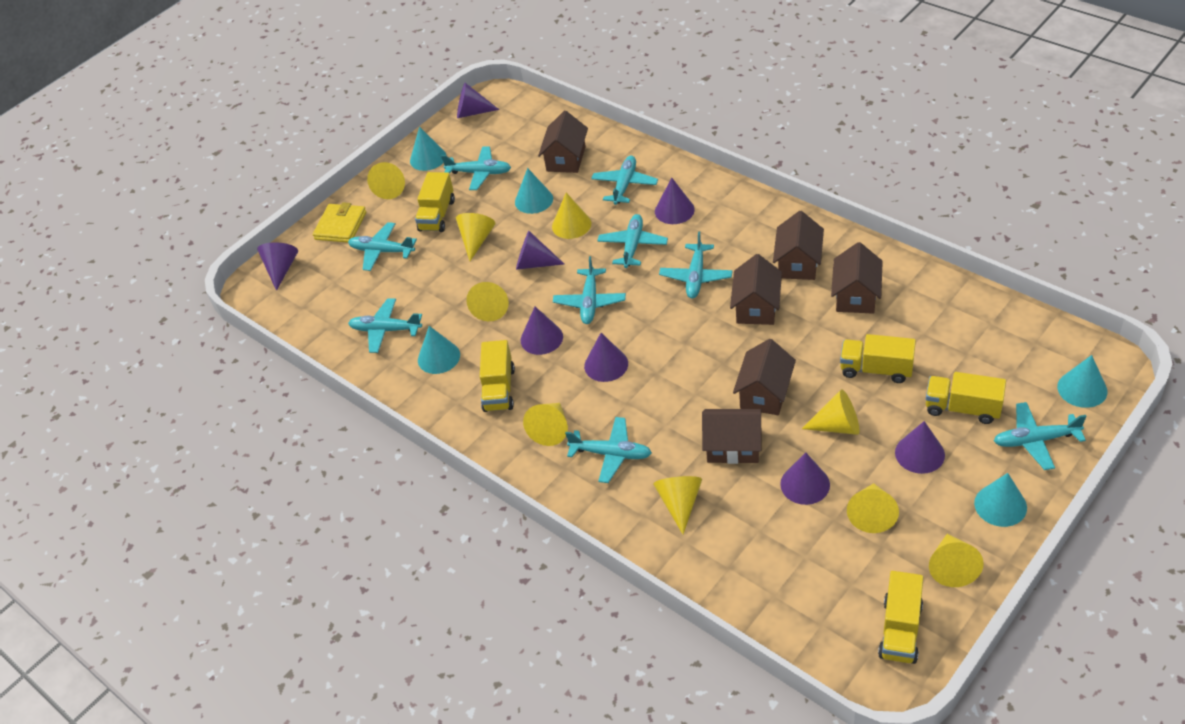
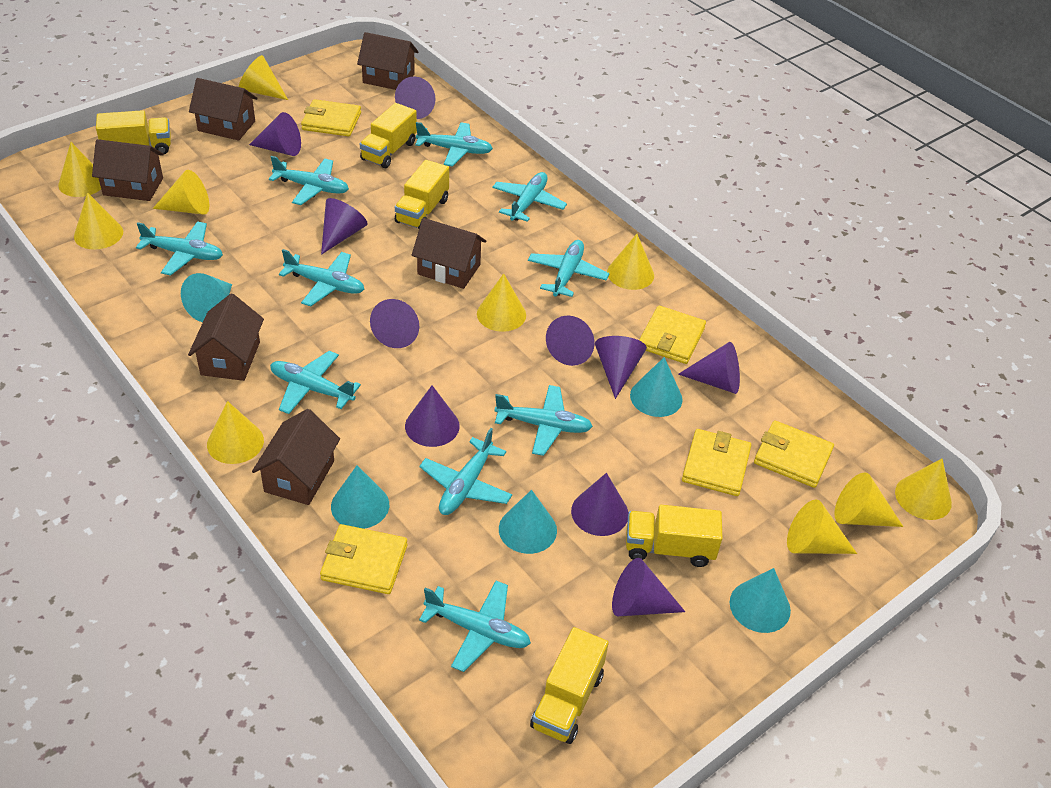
purple cone: [257,242,298,291] [457,83,499,118] [516,231,564,270] [521,307,563,355] [584,333,628,382] [655,178,695,224] [780,452,830,505] [895,421,945,474] = 8 -> [249,112,301,156] [321,198,367,255] [370,299,419,348] [395,76,435,119] [405,385,460,447] [546,316,595,366] [571,473,628,536] [595,336,647,399] [612,558,685,616] [678,342,740,394] = 10
turquoise plane: [348,222,417,271] [348,298,422,353] [441,147,511,190] [553,256,626,324] [565,417,652,483] [591,156,658,205] [597,214,668,268] [659,231,732,298] [994,402,1087,470] = 9 -> [136,221,223,276] [269,156,349,205] [270,351,361,414] [279,249,364,306] [415,122,493,167] [419,428,512,515] [419,581,531,672] [492,172,567,222] [494,385,593,456] [528,240,609,297] = 10
yellow cone: [367,162,405,199] [456,213,496,261] [466,282,509,321] [523,403,568,446] [552,193,591,239] [653,476,702,534] [802,389,860,435] [847,483,899,533] [929,534,984,587] = 9 -> [58,142,101,197] [74,192,123,250] [153,170,209,215] [207,401,264,464] [239,55,288,100] [477,273,526,332] [607,234,654,290] [787,500,857,554] [834,472,903,527] [895,458,952,520] = 10
yellow wallet: [313,202,366,243] = 1 -> [301,99,361,137] [320,524,408,594] [639,306,706,364] [682,429,751,496] [754,420,834,488] = 5

